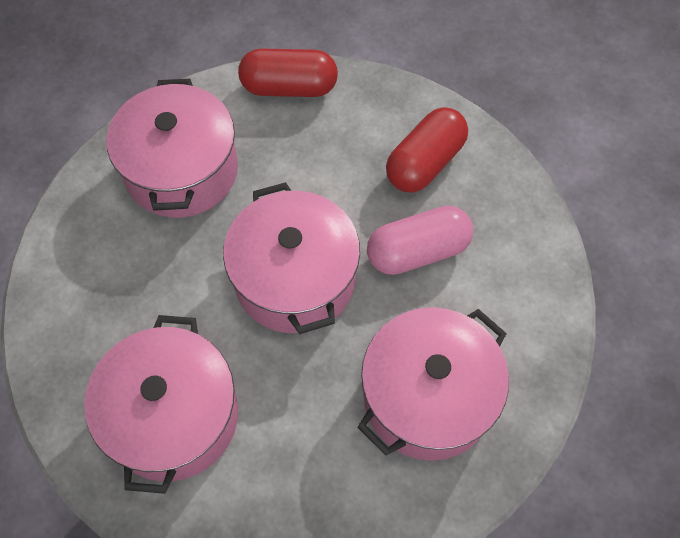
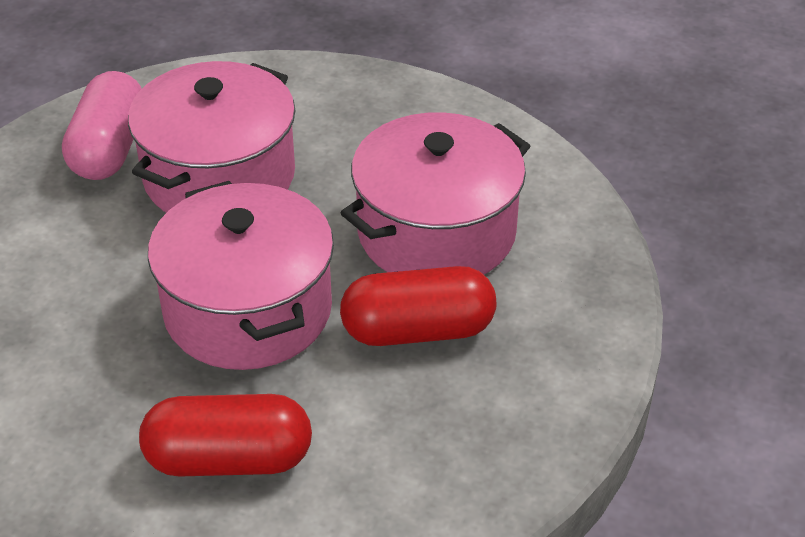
pink pot: [84,315,238,494] [107,79,238,218] [223,182,360,334] [357,307,509,461] = 4 -> [128,61,295,213] [148,181,334,370] [341,112,530,275] = 3

